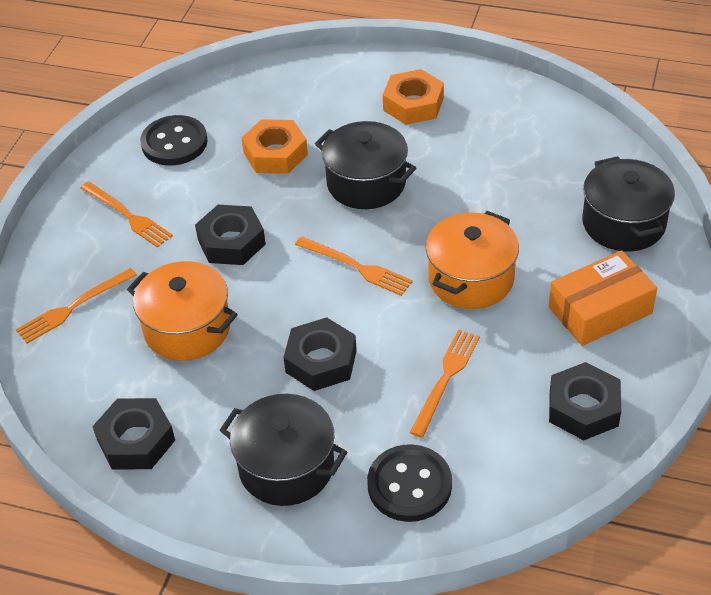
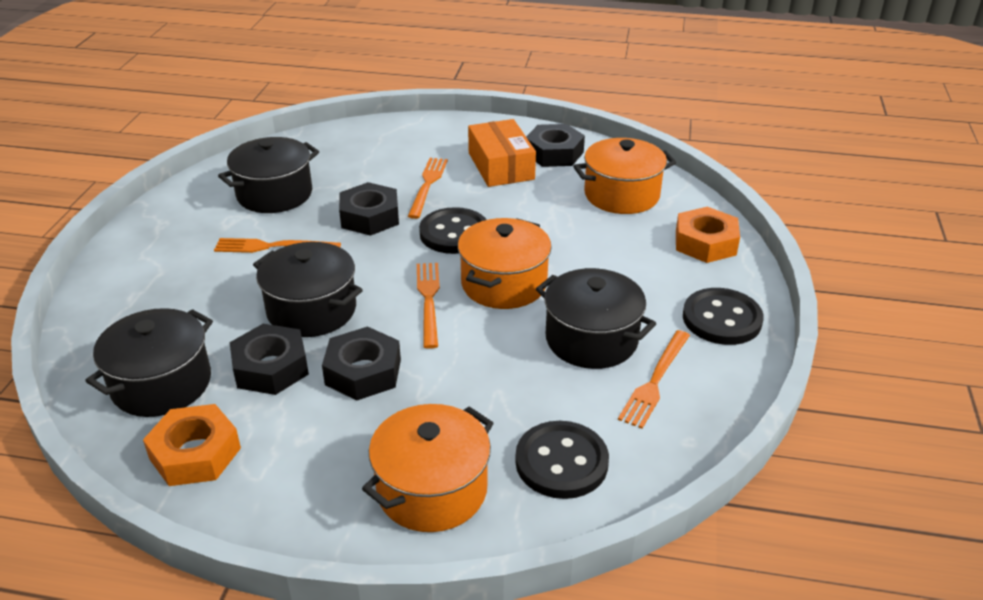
black button: [140,115,208,166] [367,444,452,522] = 2 -> [419,207,486,254] [515,421,609,499] [683,288,764,345] = 3
black pot: [220,394,347,506] [315,121,416,209] [582,156,675,252] = 3 -> [85,308,213,417] [218,137,319,213] [253,242,363,337] [536,268,656,369] = 4
orange pot: [127,261,238,361] [426,211,519,309] = 2 -> [362,404,494,532] [458,218,552,309] [573,138,676,214] = 3

